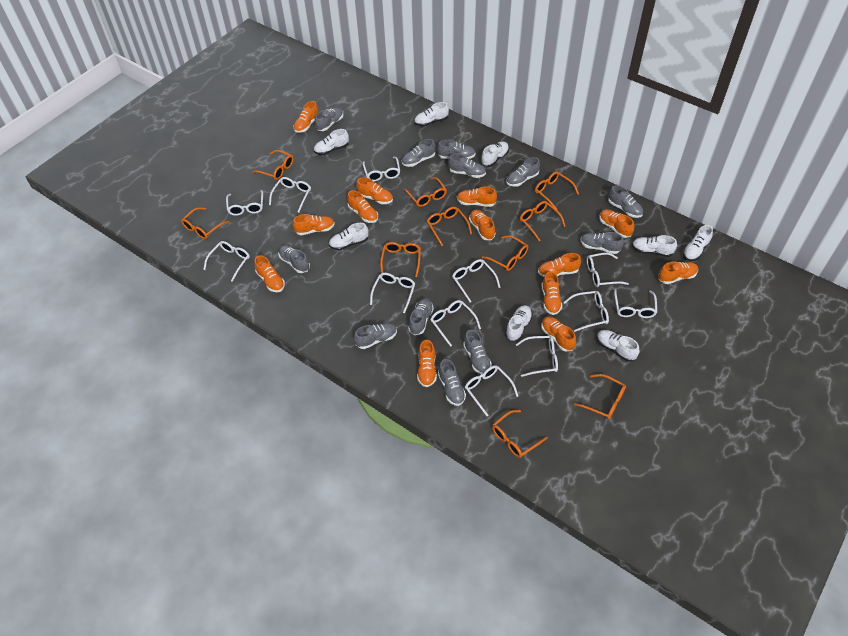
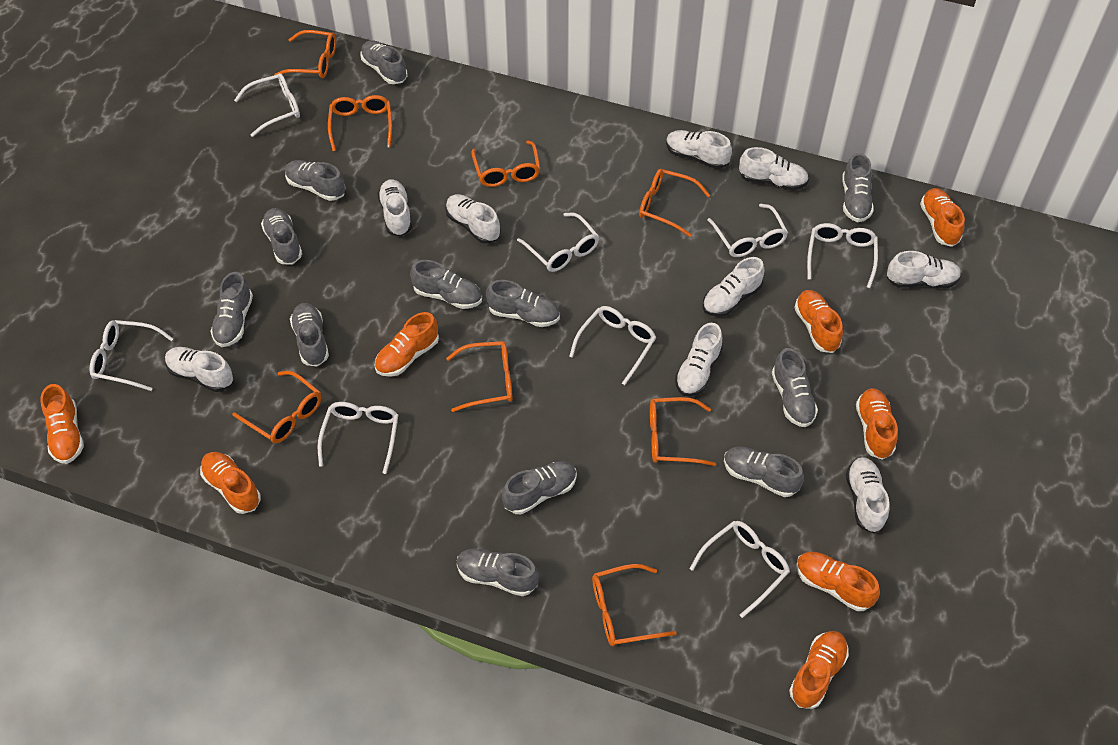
orange glasses: [181,207,229,239] [252,150,293,180] [380,242,421,277] [403,177,447,207] [427,207,472,246] [481,235,528,271] [492,410,548,458] [520,201,565,241] [535,171,579,210] [574,374,626,419] = 10 -> [233,371,321,443] [274,30,336,78] [328,95,392,151] [446,341,513,412] [471,140,540,187] [592,564,677,646] [639,169,710,237] [650,397,716,466] = 8
orange shoe: [254,255,285,292] [293,214,335,235] [294,101,319,133] [347,190,378,223] [356,177,393,204] [417,340,437,387] [457,186,497,207] [469,209,495,240] [538,253,581,277] [541,316,576,352] [542,271,562,315] [599,209,634,238] [658,262,698,284] = 13 -> [40,384,84,464] [200,452,261,514] [375,312,439,377] [789,631,849,709] [794,290,843,353] [796,552,880,611] [856,388,898,460] [920,188,965,247] = 8
white glasses: [203,241,250,282] [226,190,263,216] [269,177,311,213] [362,157,400,181] [370,273,415,313] [430,300,481,347] [452,259,501,303] [465,365,518,416] [516,336,558,377] [563,291,609,332] [587,253,629,287] [614,289,657,318] = 12 -> [90,320,173,391] [234,73,300,137] [318,402,398,474] [517,212,599,272] [569,306,656,385] [689,521,790,618] [707,204,788,257] [807,223,878,288] = 8
white shoe: [314,129,349,155] [329,223,369,250] [414,102,449,126] [481,142,509,167] [505,305,533,341] [597,330,640,362] [632,235,677,257] [683,225,713,261] = 8 -> [165,347,234,392] [378,179,412,237] [445,194,501,244] [666,130,732,169] [675,323,723,396] [703,257,765,317] [739,147,809,190] [846,457,890,533] [887,251,961,288] = 9

